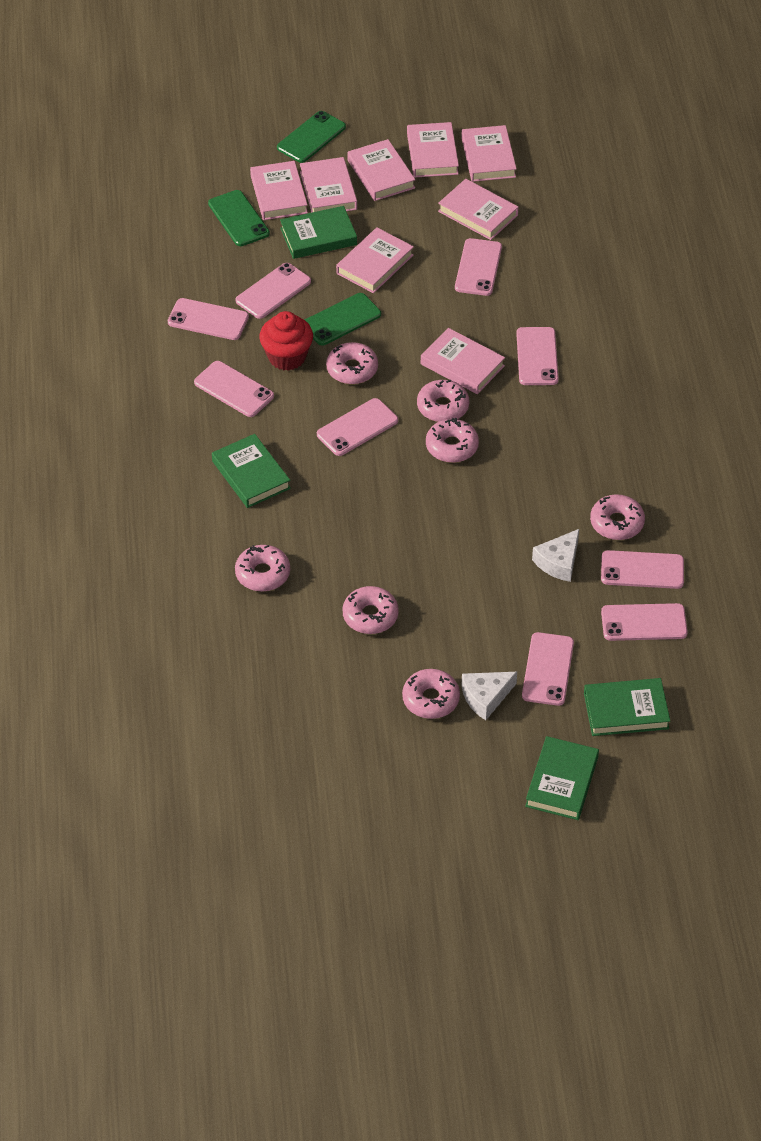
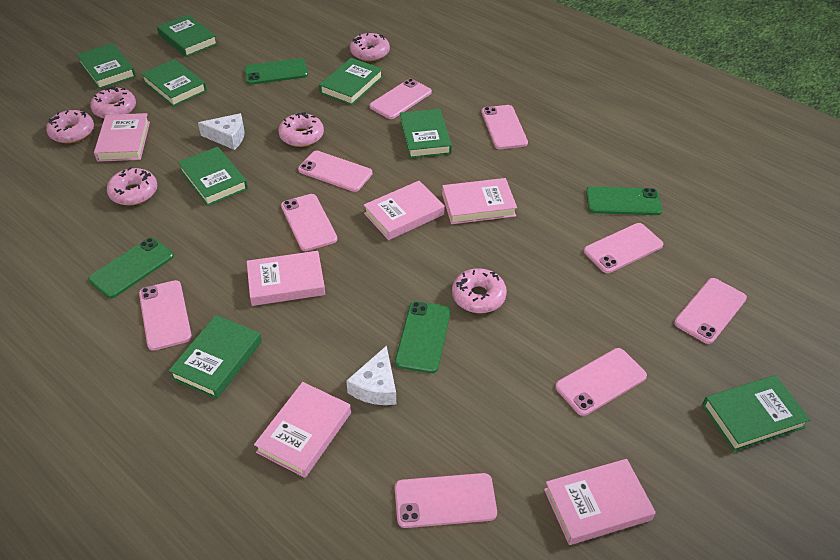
green book: [212,434,291,508] [280,206,357,259] [525,736,599,820] [584,678,670,736] = 4 -> [77,43,136,89] [141,59,207,107] [157,15,218,57] [169,315,262,399] [178,147,248,206] [319,58,383,105] [400,109,452,158] [702,375,810,452] = 8
green phone: [208,190,270,246] [277,111,346,163] [305,293,381,346] = 3 -> [88,238,174,298] [244,58,308,85] [395,301,451,373] [586,186,662,215] = 4
pink book: [250,161,308,220] [300,157,357,213] [336,228,414,293] [348,139,415,201] [407,122,459,178] [421,328,505,394] [438,179,518,240] [461,125,517,182] = 8 -> [94,113,150,162] [247,251,325,306] [254,382,351,478] [364,181,445,240] [442,178,517,224] [544,459,656,545] = 6
pink donut: [235,545,290,591] [326,342,378,384] [343,586,399,634] [402,669,460,719] [417,380,469,422] [426,418,479,463] [590,494,645,540] = 7 -> [46,110,94,143] [90,86,136,119] [107,167,157,205] [278,112,324,147] [350,33,390,61] [452,268,507,313] = 6
red cupcake: [259,311,313,371] = 1 -> none = 0

